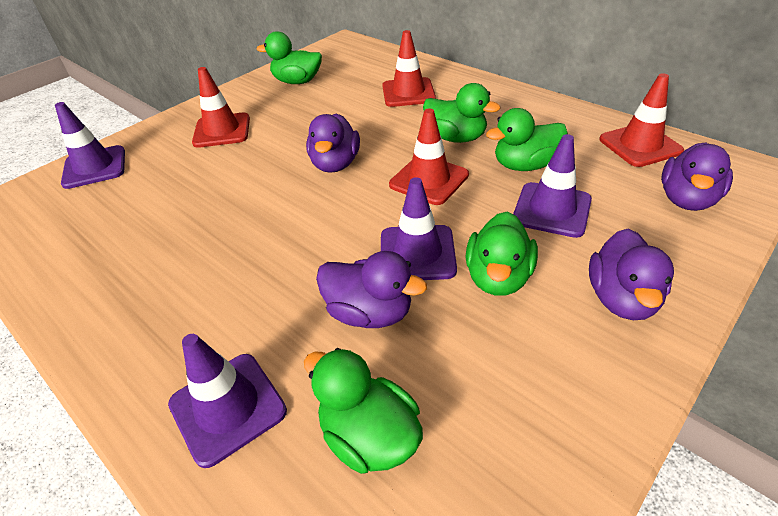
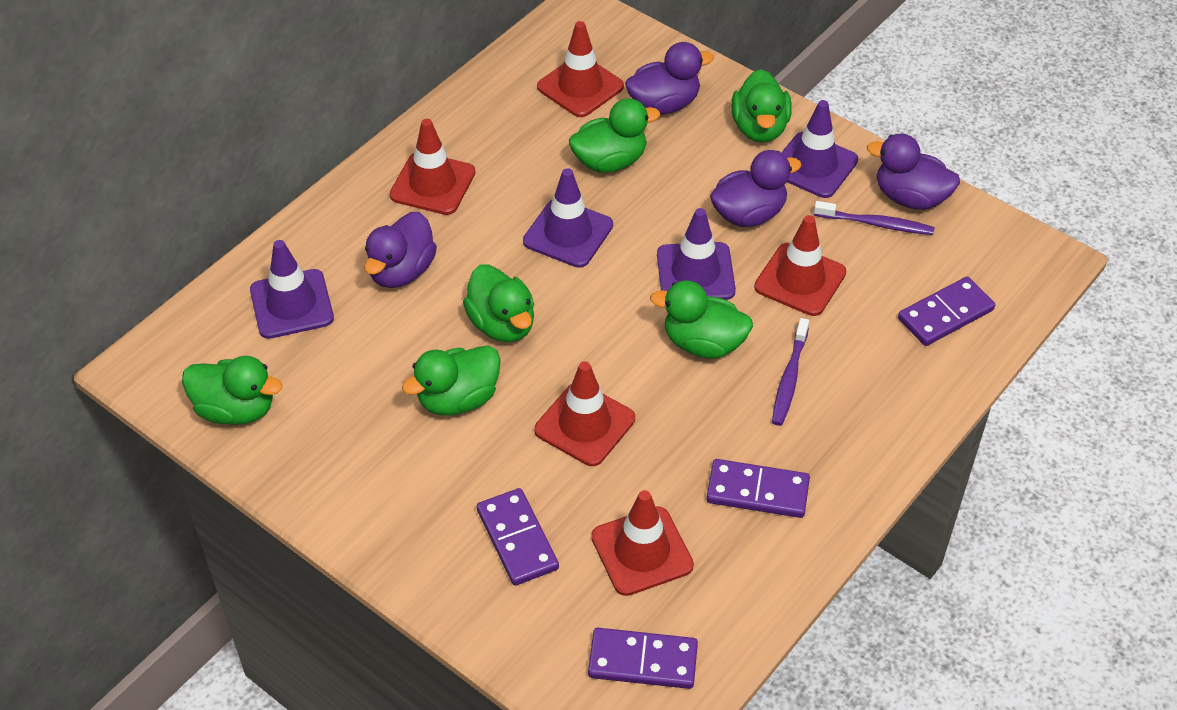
green duck: [257,31,322,84] [304,348,423,474] [423,83,500,143] [465,211,538,296] [486,108,568,171] = 5 -> [182,356,282,425] [402,345,501,415] [463,265,534,342] [569,98,660,173] [650,280,753,359] [731,69,792,143] = 6
purple domino: none = 0 -> [477,488,559,586] [588,628,698,689] [706,459,810,518] [898,277,995,346] = 4
purple toothbrush: none = 0 -> [772,318,809,426] [814,201,934,235] = 2
red traffic cone: [192,67,250,148] [382,30,436,107] [389,108,469,205] [599,73,684,167] = 4 -> [390,119,475,215] [534,361,635,466] [537,21,624,117] [591,490,694,596] [754,215,846,316] = 5

